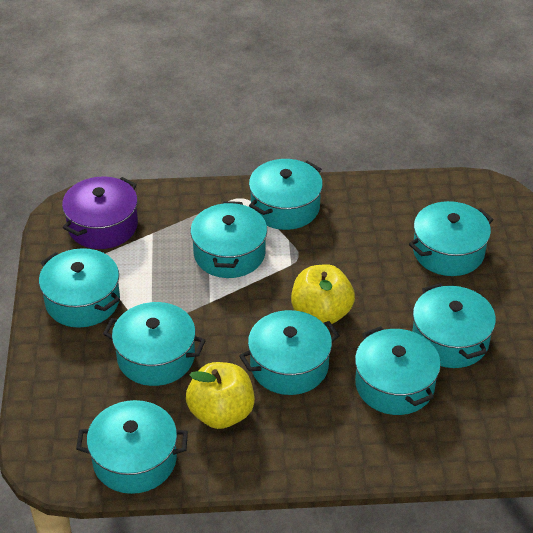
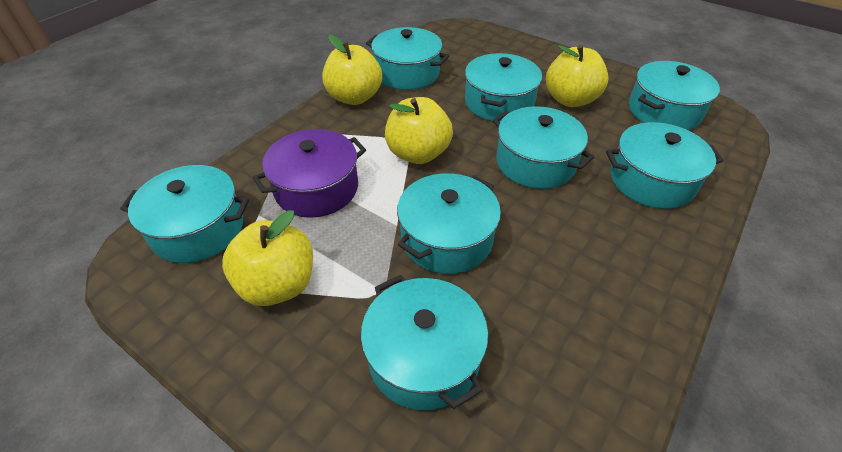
turquoise pot: [39,248,120,328] [76,400,188,494] [103,302,206,386] [190,201,267,278] [239,310,340,395] [249,159,323,230] [355,326,441,415] [409,201,494,276] [412,283,496,368] = 9 -> [120,165,249,263] [361,275,488,410] [366,27,449,90] [397,173,501,274] [465,53,542,122] [493,106,594,189] [606,122,723,209] [629,61,720,130] = 8
yellow apple: [186,362,255,429] [291,264,355,326] = 2 -> [222,210,313,306] [322,35,382,105] [385,97,453,164] [546,45,608,107] = 4

